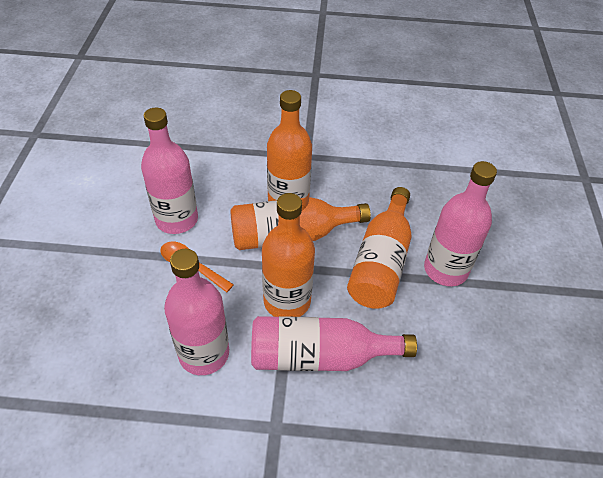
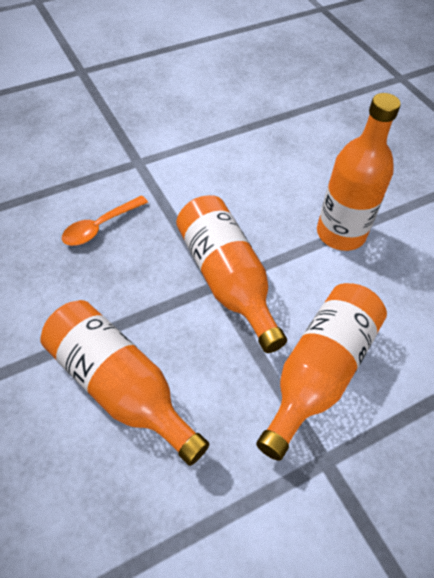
pink bottle: [141,108,198,234] [164,249,229,375] [251,316,417,371] [424,161,497,286] = 4 -> none = 0

